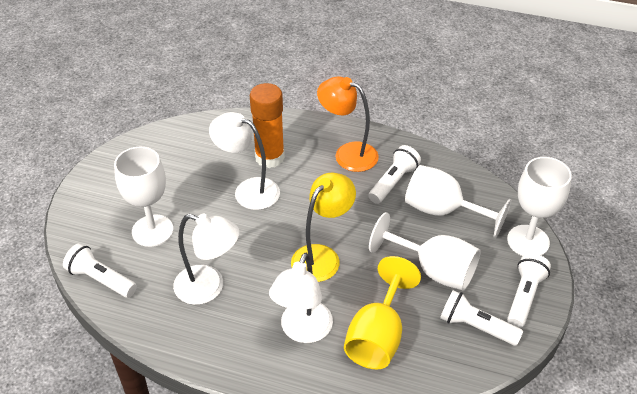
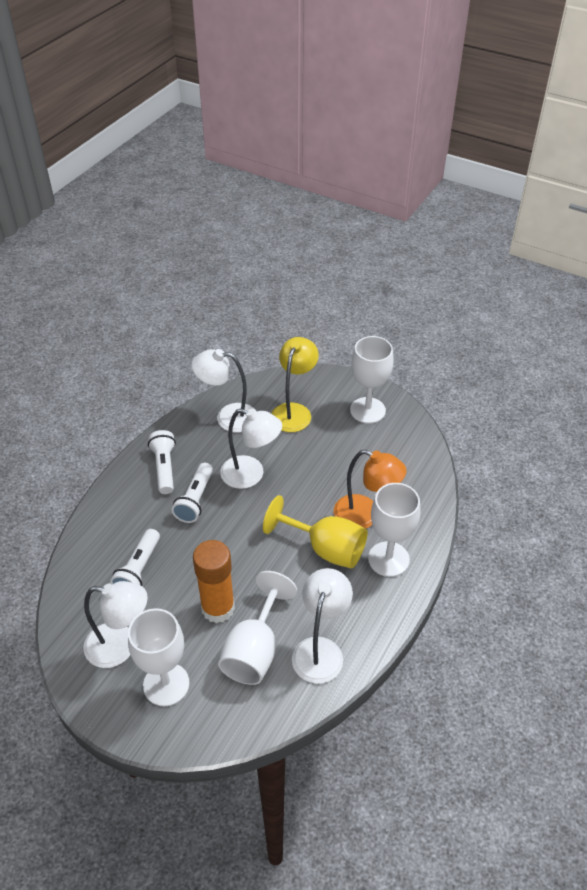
white flashlight: [63,243,137,298] [368,145,421,204] [440,290,523,346] [507,253,551,328] = 4 -> [110,529,160,586] [148,430,176,494] [172,463,213,523] = 3
white lamp: [173,214,239,305] [209,112,280,210] [269,253,333,343] = 3 -> [83,581,148,668] [192,349,253,433] [220,408,282,489] [292,568,353,684] = 4

